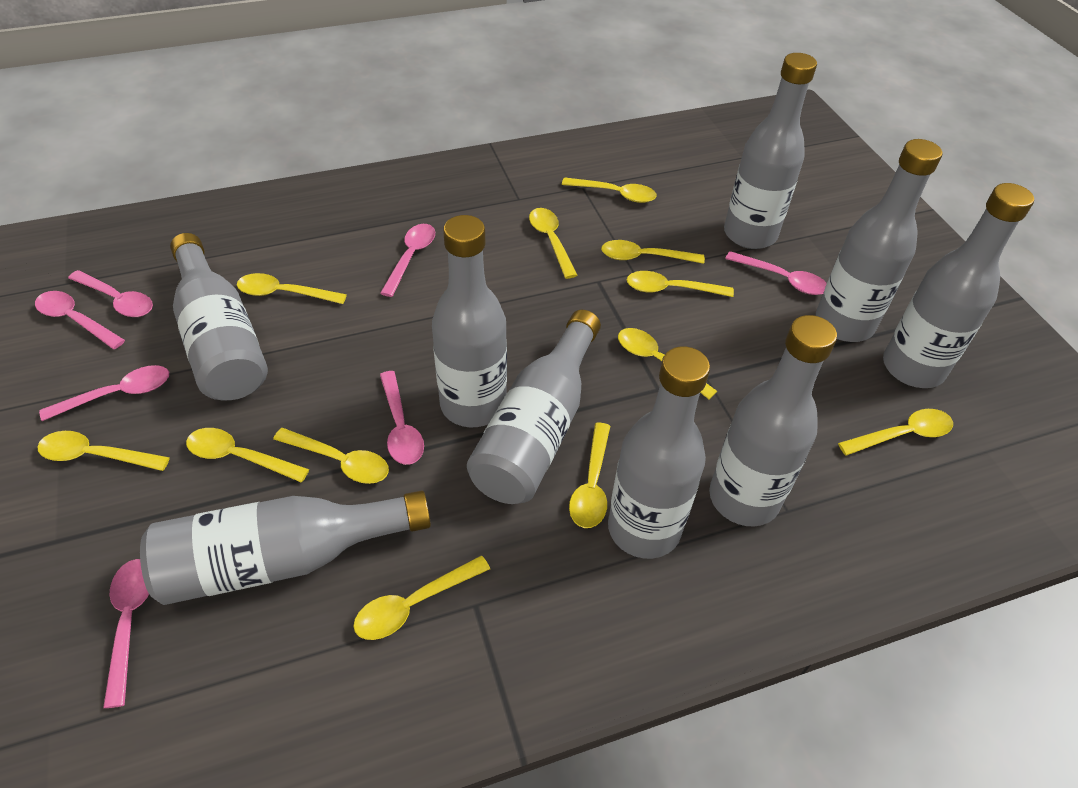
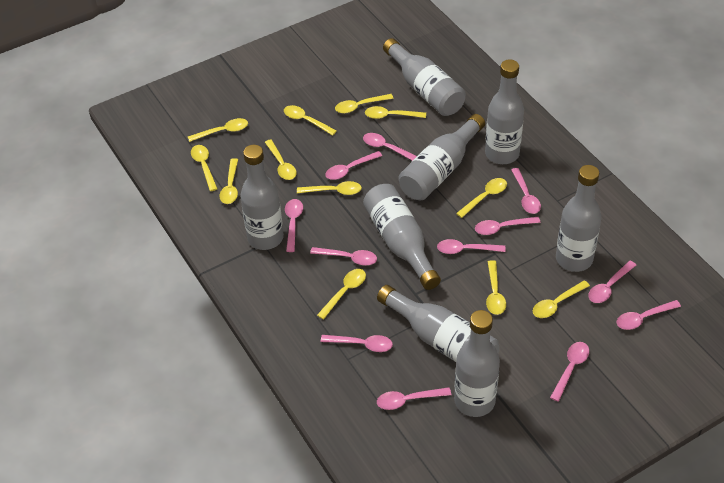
grey bottle: [140,490,431,605] [170,233,268,400] [432,215,507,427] [467,310,601,504] [608,347,710,559] [709,315,837,526] [724,53,817,249] [816,139,942,342] [883,183,1034,388] = 9 -> [240,145,284,250] [363,184,441,290] [377,285,500,362] [383,38,466,116] [399,114,485,201] [454,310,500,417] [485,59,524,164] [556,165,601,272] = 8
pink spoon: [35,291,125,349] [39,365,169,421] [68,270,153,317] [103,559,149,708] [380,224,435,297] [380,371,424,465] [725,251,827,295] = 7 -> [285,199,303,252] [310,247,377,266] [321,335,393,352] [325,151,382,180] [363,133,417,161] [377,387,451,410] [437,239,506,254] [475,217,541,235] [511,168,541,214] [550,342,589,402] [588,261,636,303] [617,300,681,330] = 12

